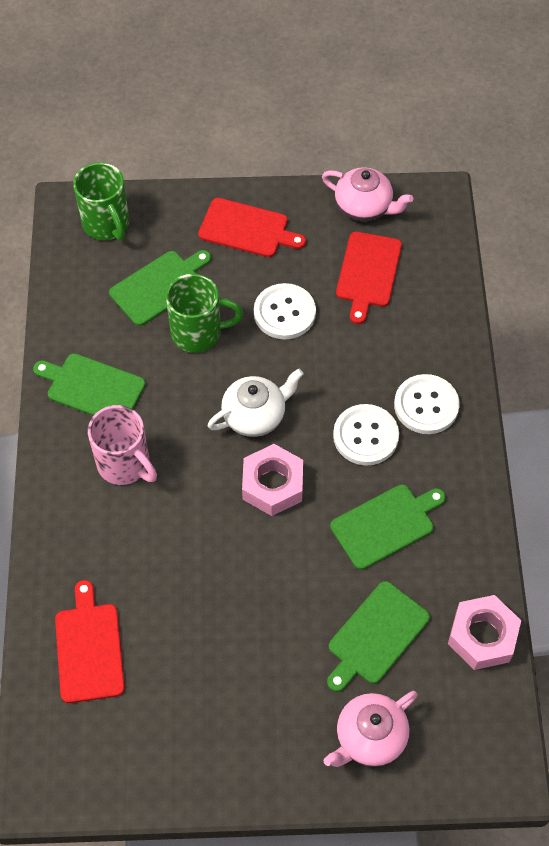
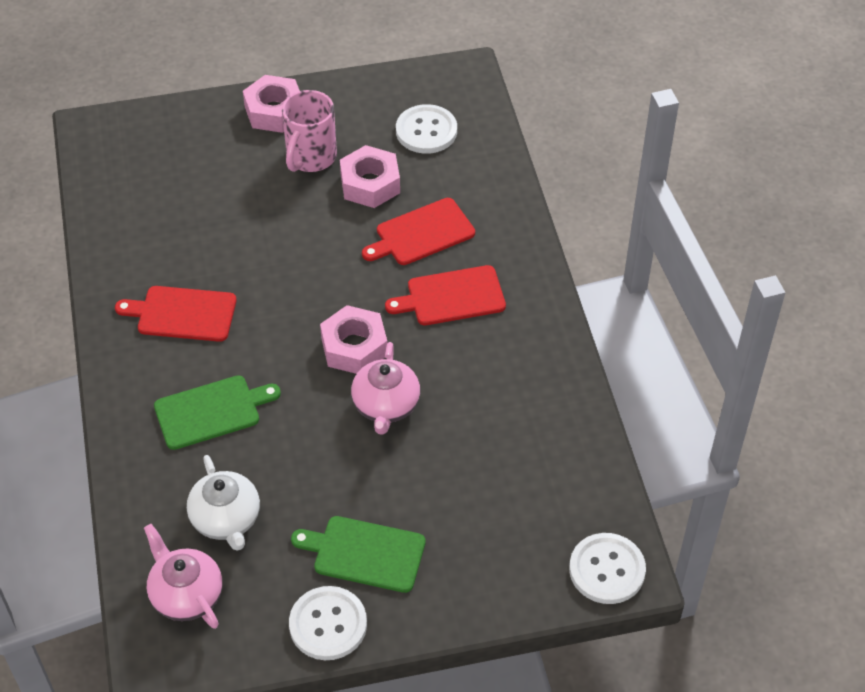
green cutting board: [33,353,146,416] [109,250,211,326] [327,581,430,692] [330,484,446,570] = 4 -> [154,375,281,450] [291,516,426,593] = 2
green mug: [73,162,130,241] [166,274,243,353] = 2 -> none = 0
pink nut: [242,444,303,516] [448,595,521,670] = 2 -> [243,75,300,133] [320,305,387,374] [340,145,400,208] = 3

